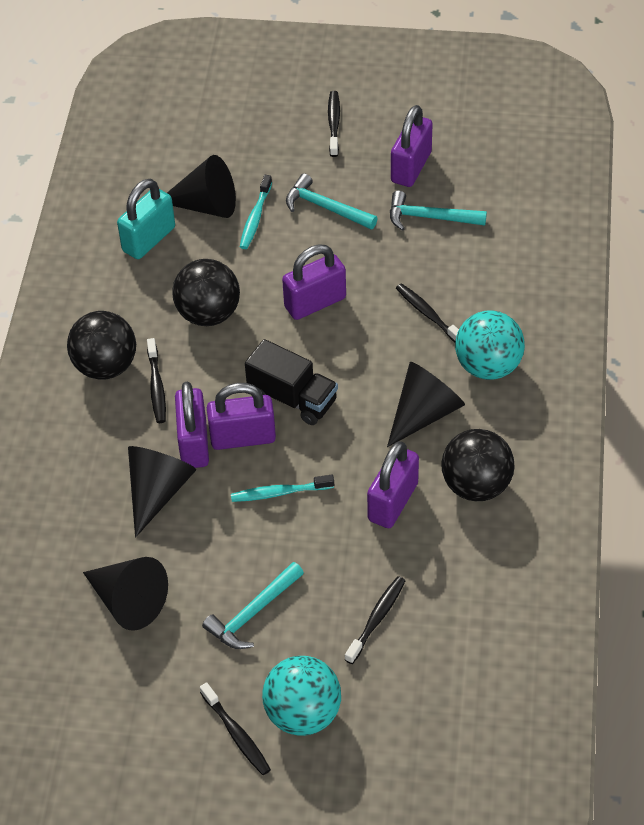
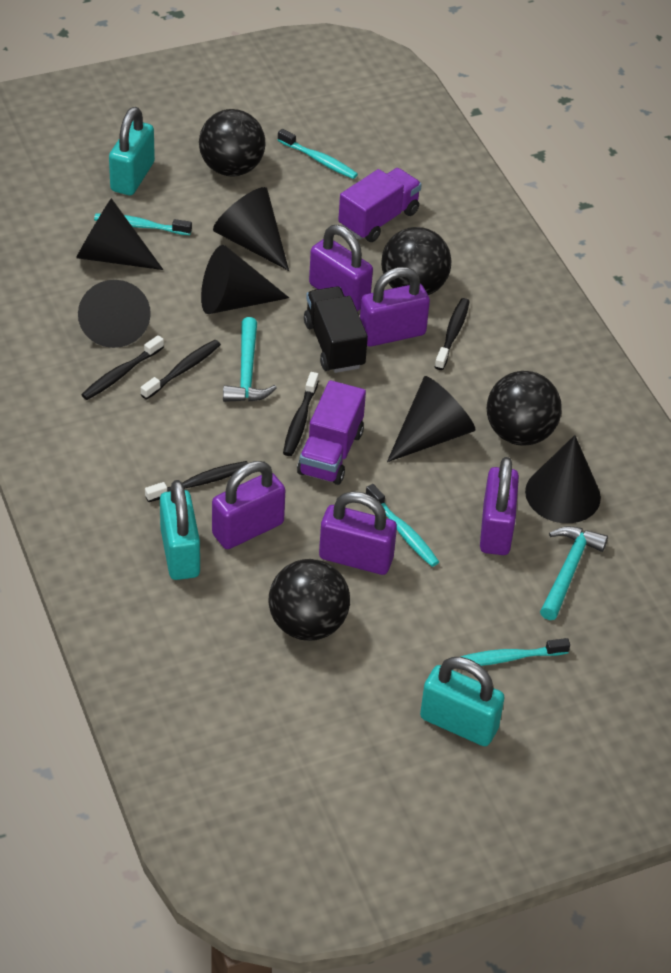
black ball: [67,311,136,380] [172,259,240,326] [441,429,515,501] = 3 -> [199,109,266,177] [269,559,350,641] [381,227,452,295] [487,371,562,446] = 4
black cone: [83,557,168,631] [128,446,196,538] [167,155,236,218] [387,362,465,447] = 4 -> [76,198,163,270] [78,280,151,348] [201,245,289,314] [213,187,289,271] [387,376,476,462] [525,435,601,523] = 6
purple truck: none = 0 -> [297,380,366,485] [338,168,422,242] = 2
turquoise ball: [262,656,341,736] [455,310,525,380] = 2 -> none = 0
turquoise hammer: [202,562,304,649] [286,173,378,229] [390,191,487,231] = 3 -> [223,317,277,402] [540,526,608,620] = 2
turquoise padlock: [117,179,175,259] = 1 -> [109,107,155,195] [160,480,200,580] [420,657,505,746] = 3
turquoise toothbrush: [231,475,334,502] [240,175,272,249] = 2 -> [94,214,192,235] [278,129,358,179] [366,484,439,567] [460,638,570,666] = 4

